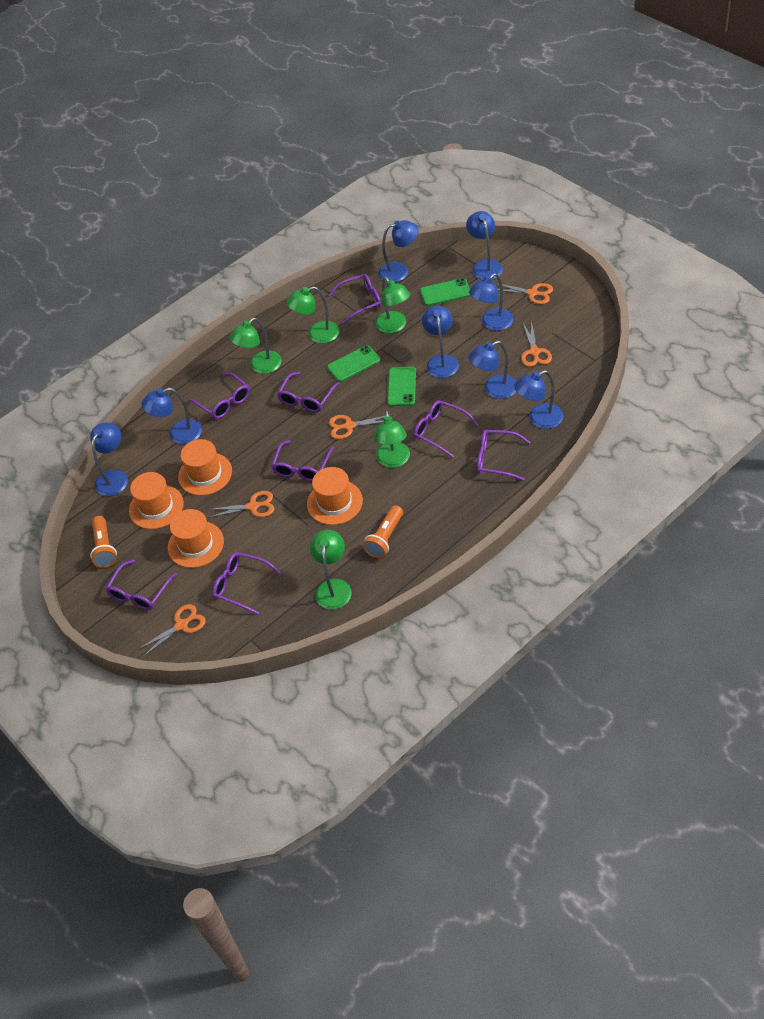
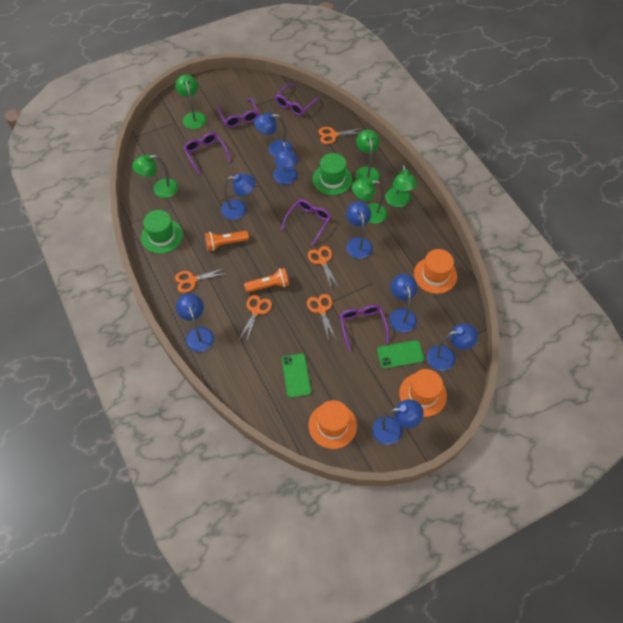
green hat: none = 0 -> [141,210,183,254] [313,153,352,195] = 2
green phone: [327,345,380,382] [387,367,416,406] [420,278,471,306] = 3 -> [282,353,311,398] [377,340,424,369] = 2
orange hat: [129,472,184,529] [168,509,224,568] [178,439,232,496] [307,467,363,525] = 4 -> [309,400,357,449] [399,369,447,417] [414,249,457,294] = 3
purple glasses: [106,559,177,610] [189,373,250,419] [213,552,281,615] [271,440,334,481] [277,372,340,412] [328,274,381,323] [414,400,478,458] [477,430,530,481] = 8 -> [184,133,231,174] [217,98,259,127] [275,84,320,116] [281,199,331,245] [340,305,389,351] = 5

